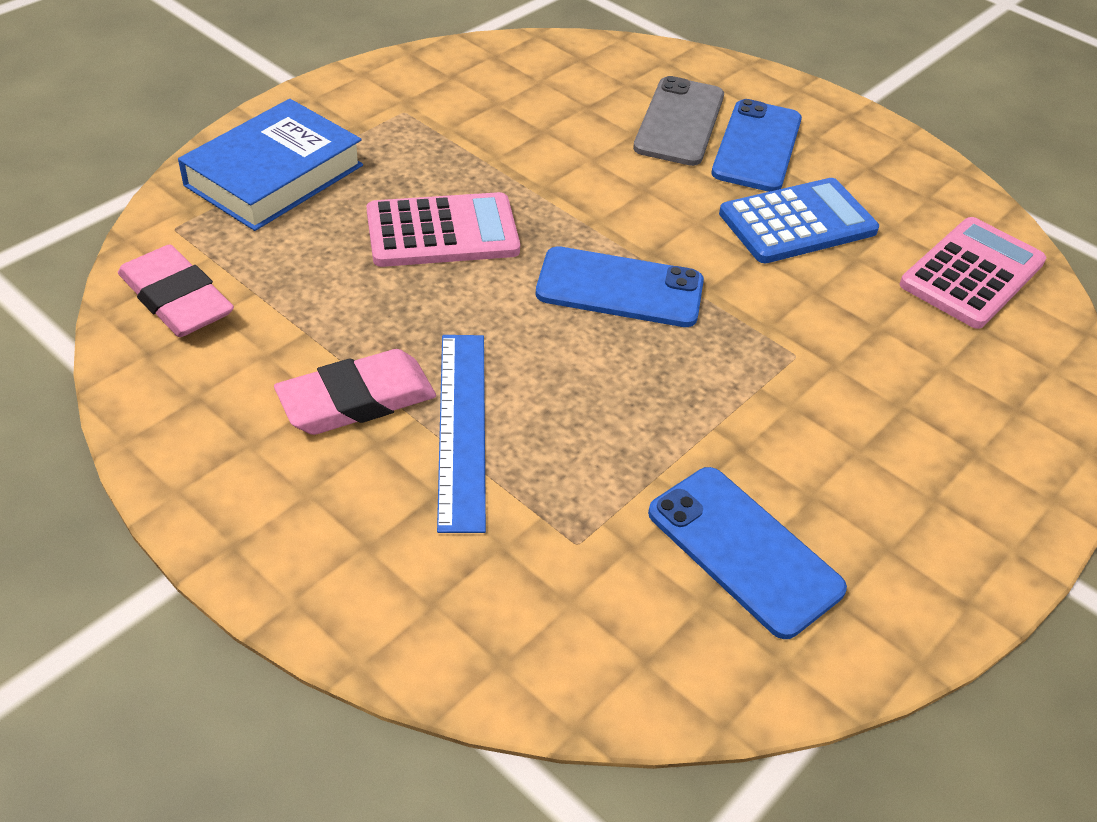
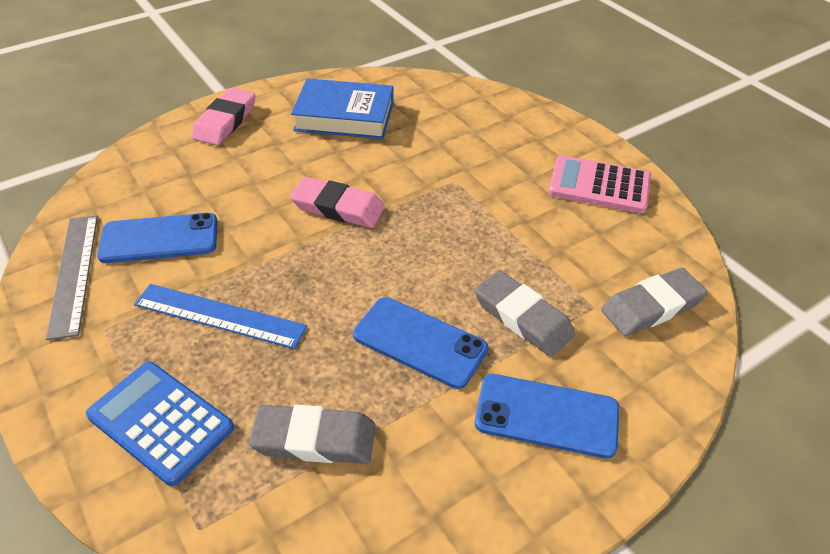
grey eraser: none = 0 -> [249,405,375,464] [474,270,575,357] [601,268,708,336] = 3
grey phone: [633,76,724,166] = 1 -> none = 0
grey ruler: none = 0 -> [46,215,98,340] = 1
pink calculator: [366,192,520,267] [900,217,1046,329] = 2 -> [548,155,651,213] = 1

